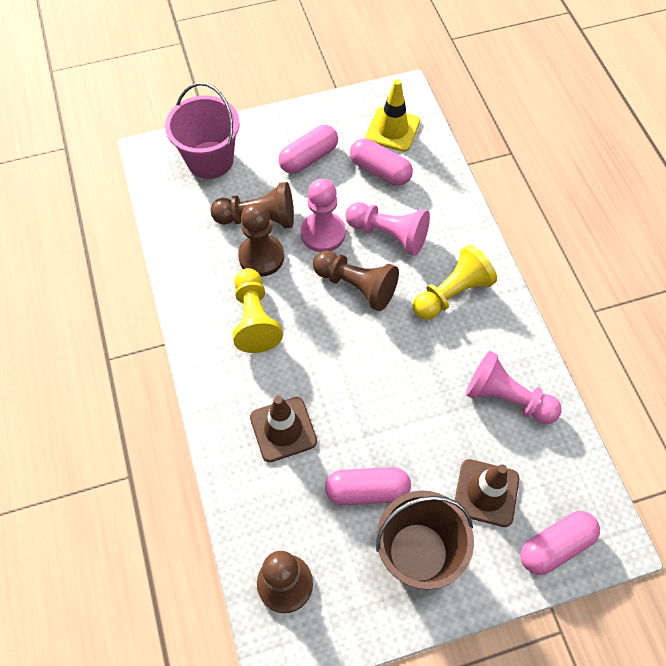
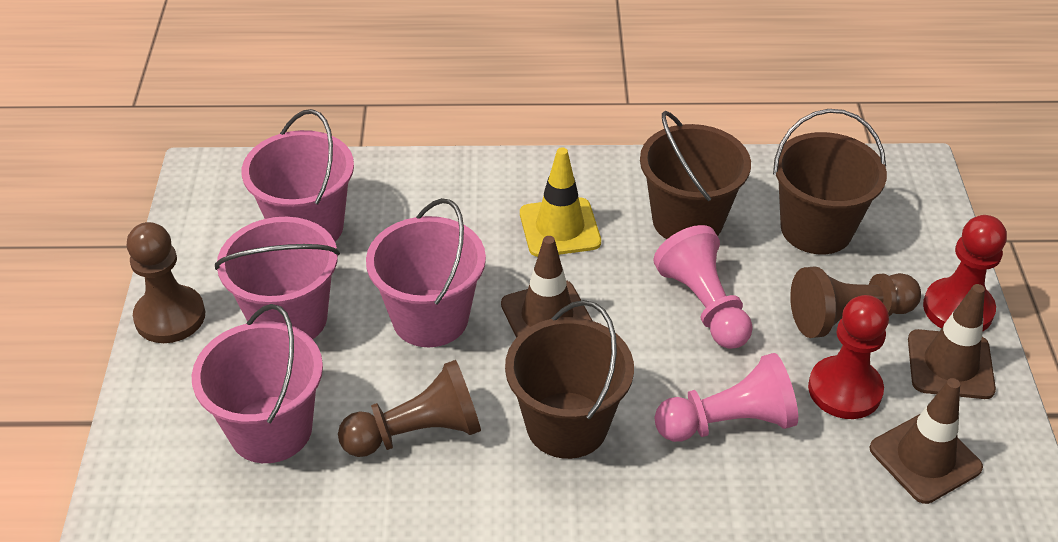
brown bucket: [376,491,474,590] = 1 -> [505,300,634,459] [640,111,751,239] [773,109,887,254] = 3
brown pawn: [210,182,294,228] [238,203,284,277] [257,551,313,613] [313,251,399,311] = 4 -> [126,222,205,343] [338,360,481,457] [790,267,921,338] = 3
brown traffic cone: [250,396,317,462] [455,459,519,527] = 2 -> [501,236,593,338] [869,378,983,504] [908,284,996,399] = 3
pink bucket: [165,82,240,179] = 1 -> [192,304,323,463] [215,217,340,339] [242,109,354,241] [366,198,486,347] = 4
pink capsule: [278,125,338,174] [325,467,411,505] [350,138,413,185] [520,511,600,575] = 4 -> none = 0
pink pawn: [301,179,346,252] [346,202,430,256] [466,351,562,424] = 3 -> [653,225,753,349] [654,353,798,442] = 2
red pawn: none = 0 -> [808,295,889,419] [923,215,1007,331] = 2
yellow pawn: [233,268,283,353] [413,244,497,319] = 2 -> none = 0

